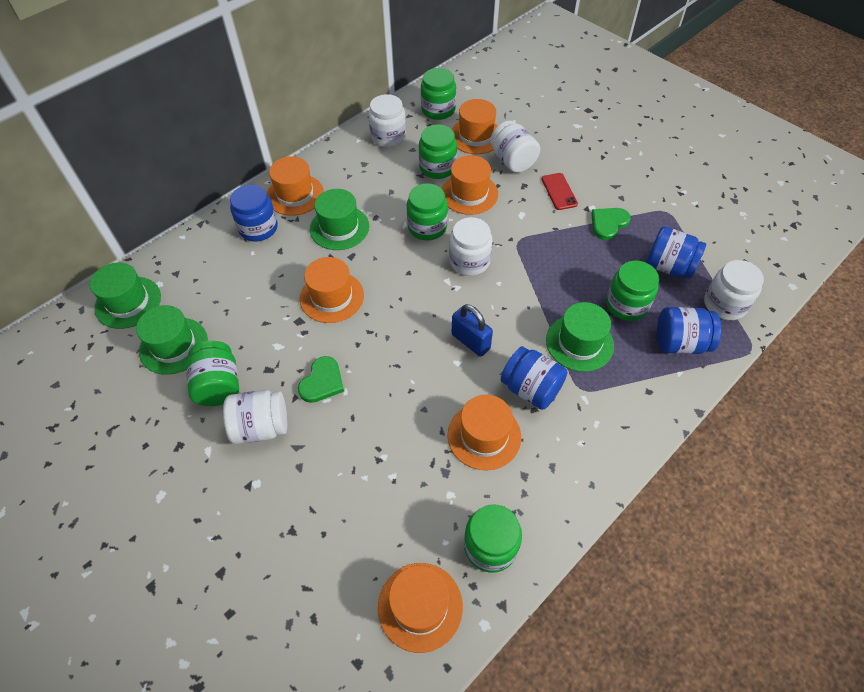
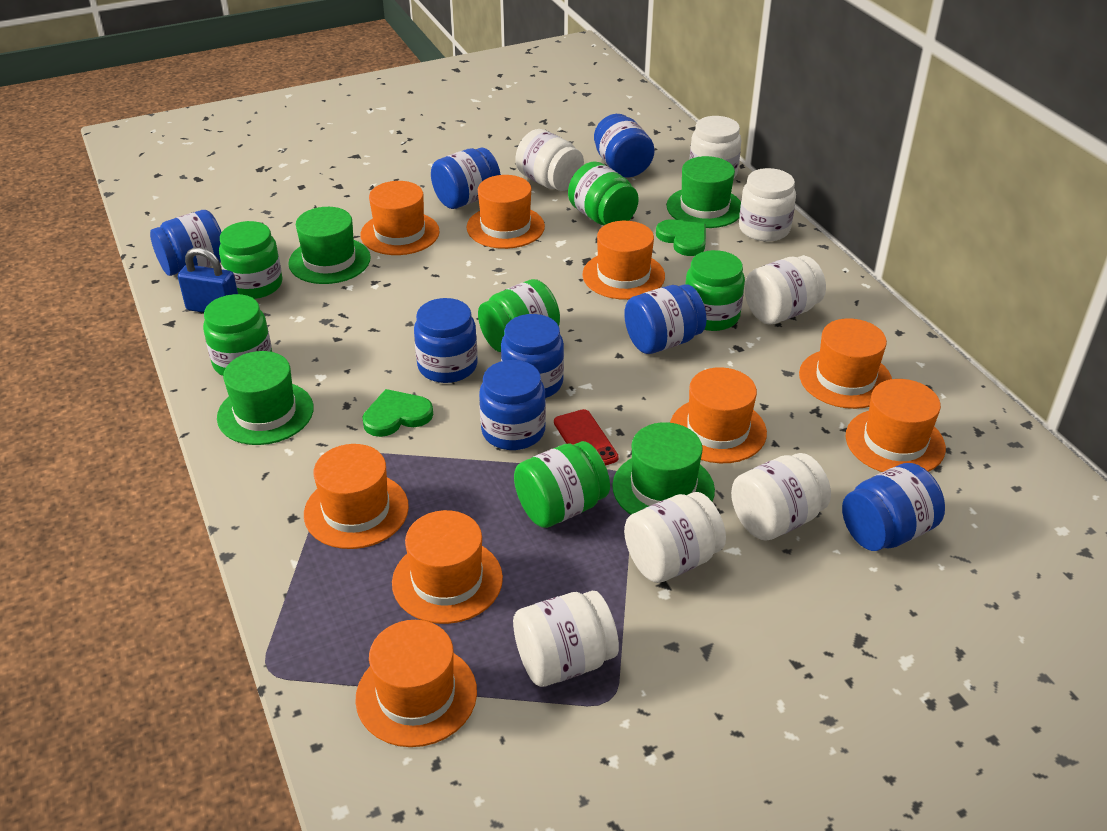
blue jar: [230,185,278,242] [501,346,567,410] [646,226,706,279] [657,307,721,354] = 4 -> [150,210,221,276] [414,298,478,383] [431,147,501,209] [479,360,546,450] [501,314,564,398] [594,114,655,178] [624,284,707,354] [842,463,945,551] = 8
orange hat: [267,156,324,216] [300,257,364,323] [378,563,463,653] [442,155,498,215] [448,395,521,470] [452,99,498,154] = 6 -> [304,444,409,549] [355,620,477,747] [360,181,440,255] [392,510,503,624] [466,175,545,249] [582,221,665,300] [670,367,767,463] [799,318,892,409] [846,379,946,472] = 9
white jar: [223,390,287,444] [368,94,406,147] [449,217,492,276] [490,121,540,173] [704,260,764,320] = 5 -> [513,591,619,687] [516,129,584,191] [624,492,726,583] [689,116,741,178] [731,453,831,541] [739,168,796,242] [745,256,826,324] = 7

